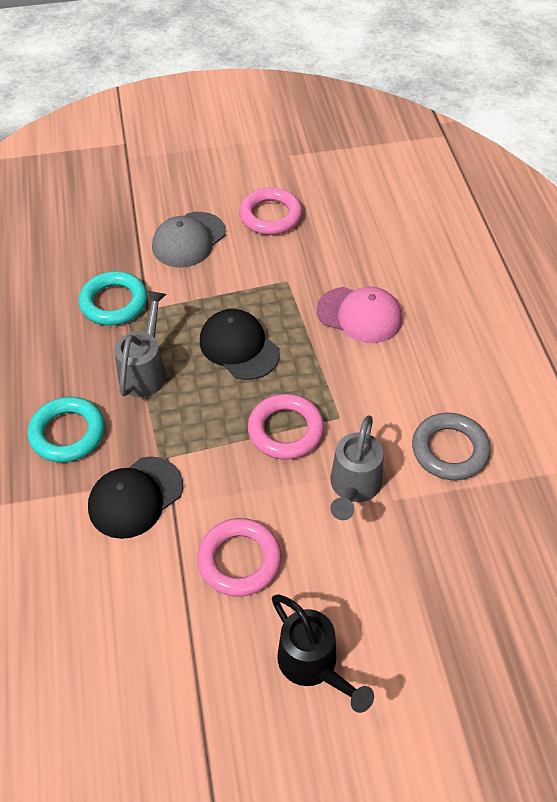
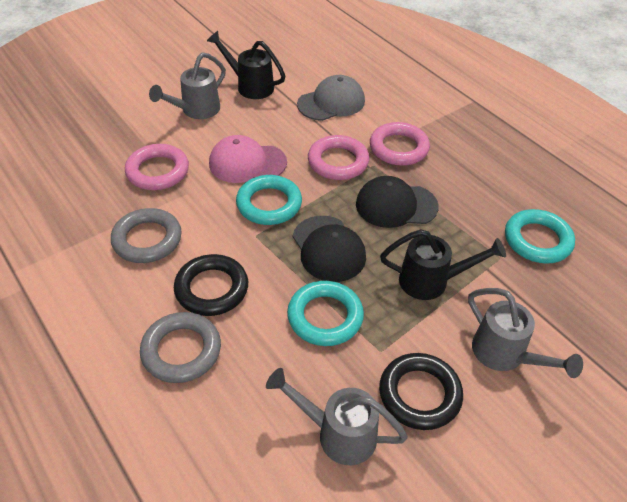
black ring: none = 0 -> [174,254,248,316] [379,353,463,430] = 2
black watering can: [272,594,374,713] = 1 -> [207,31,285,99] [380,229,506,300] = 2
grey ring: [412,413,491,480] = 1 -> [111,208,182,263] [140,312,221,383] = 2
grey watering can: [114,291,166,397] [330,416,384,520] = 2 -> [149,52,226,119] [266,368,408,465] [468,288,583,378] = 3
turquoise ring: [28,397,105,463] [79,271,148,325] = 2 -> [236,175,302,225] [287,281,364,346] [505,209,575,264] = 3

